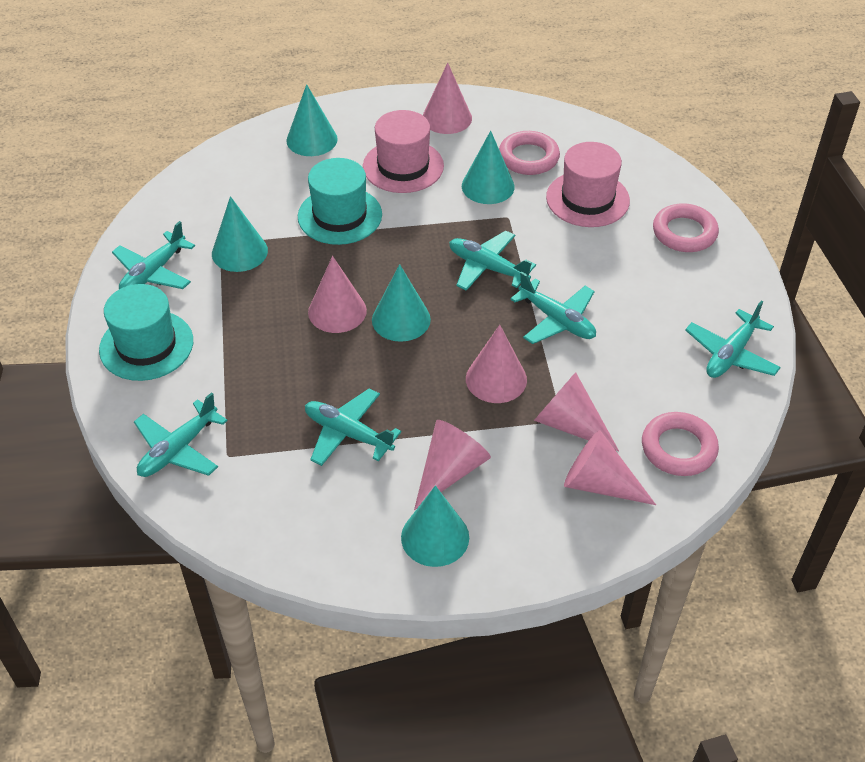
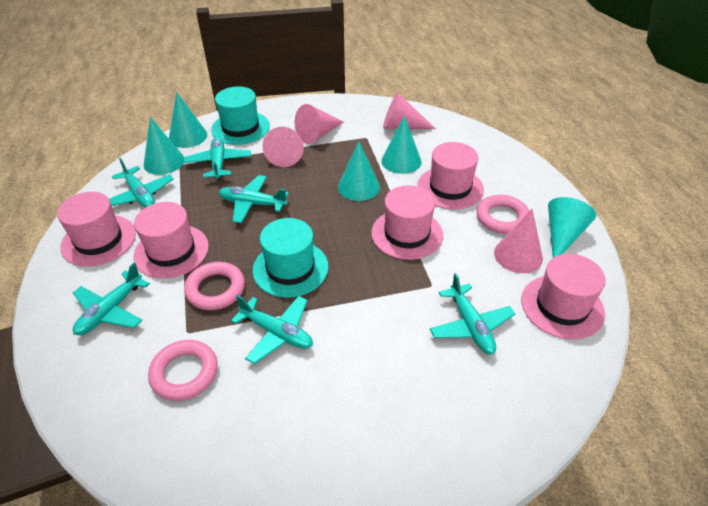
pink cone: [308,256,367,333] [414,420,491,510] [423,63,472,134] [466,325,527,403] [534,372,619,451] [564,430,656,505] = 6 -> [262,127,304,167] [295,104,343,144] [383,92,435,129] [494,209,543,273] = 4
pink hat: [363,110,444,193] [546,142,630,227] = 2 -> [57,192,136,267] [133,202,209,279] [371,185,443,260] [418,142,484,210] [521,254,606,340] = 5

